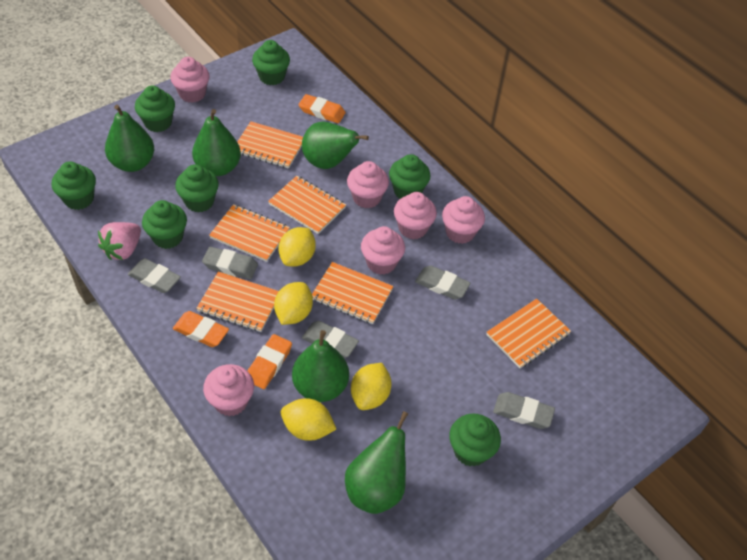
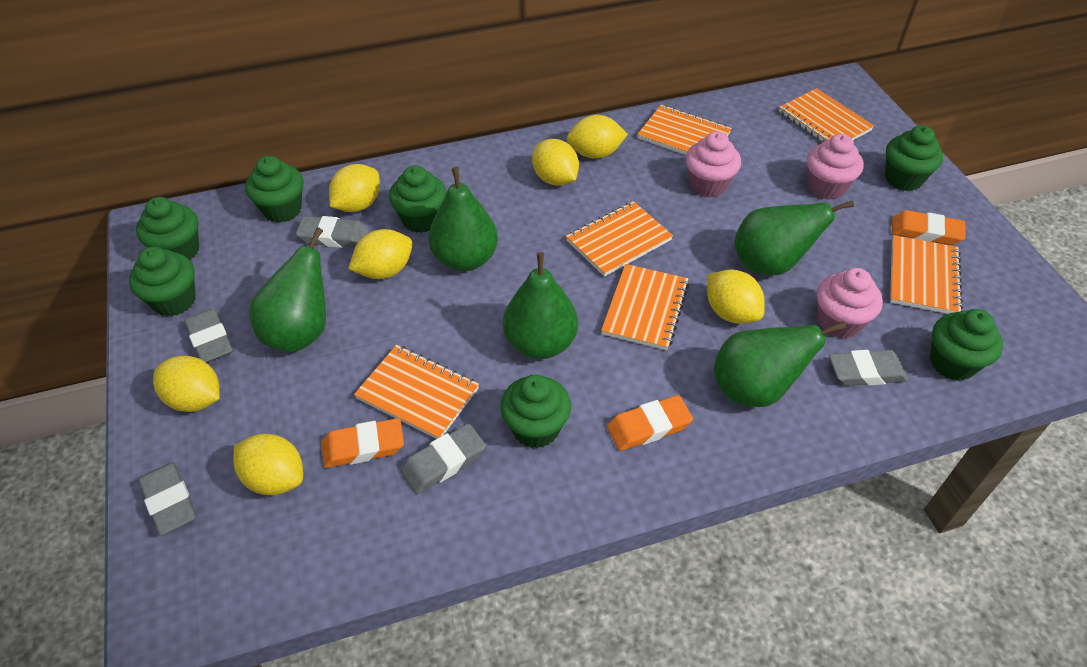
pink cupcake: [170,57,209,103] [203,364,254,416] [347,161,389,208] [361,226,405,275] [394,192,437,239] [442,196,485,244] = 6 -> [686,132,741,198] [807,134,864,200] [817,268,883,339] = 3
pink strawberry: [98,222,141,260] = 1 -> none = 0
yellow lemon: [274,282,313,325] [279,227,316,267] [281,398,336,441] [351,363,391,410] = 4 -> [153,356,220,412] [233,434,303,495] [329,164,380,212] [348,229,413,279] [532,139,579,186] [567,115,628,159] [707,270,765,324] = 7

